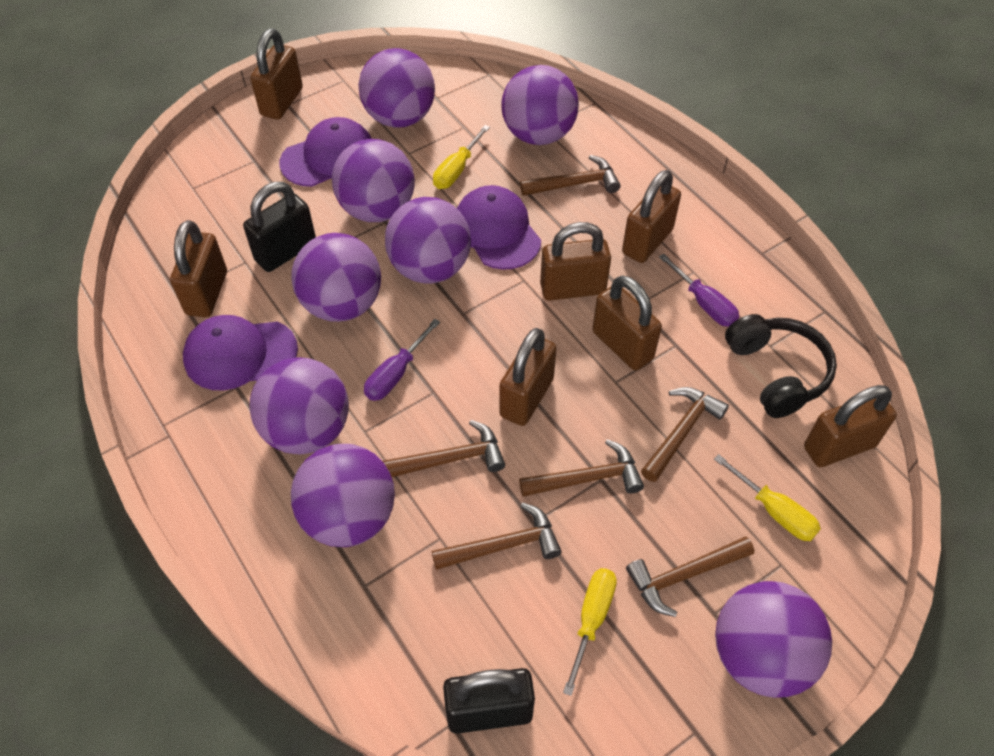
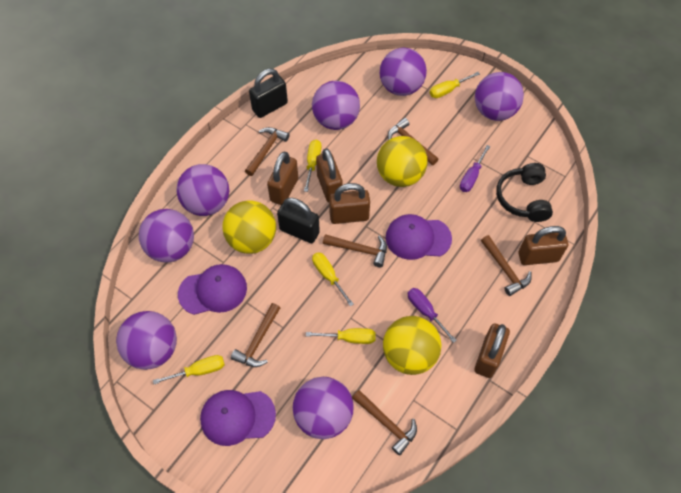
brown padlock: [170,220,227,317] [250,28,303,120] [499,328,557,426] [540,222,611,301] [592,276,662,370] [622,170,681,263] [804,385,897,467] = 7 -> [267,151,298,205] [316,148,343,202] [329,183,370,224] [474,323,510,378] [518,226,568,265] = 5
purple ball: [250,357,349,454] [291,233,381,322] [291,444,395,547] [332,139,415,222] [358,48,435,128] [385,197,471,284] [501,65,579,145] [715,581,832,698] = 8 -> [116,311,177,370] [139,209,194,262] [176,164,229,216] [293,377,354,439] [312,81,360,130] [380,48,427,96] [475,72,524,121] = 7
yellow ball: none = 0 -> [222,200,276,254] [377,136,428,187] [383,316,442,375] = 3
yellow screwdriver: [433,125,490,189] [563,568,617,696] [714,454,821,541] = 3 -> [153,355,225,384] [304,140,321,192] [306,328,376,344] [312,252,354,306] [430,72,480,98] = 5

